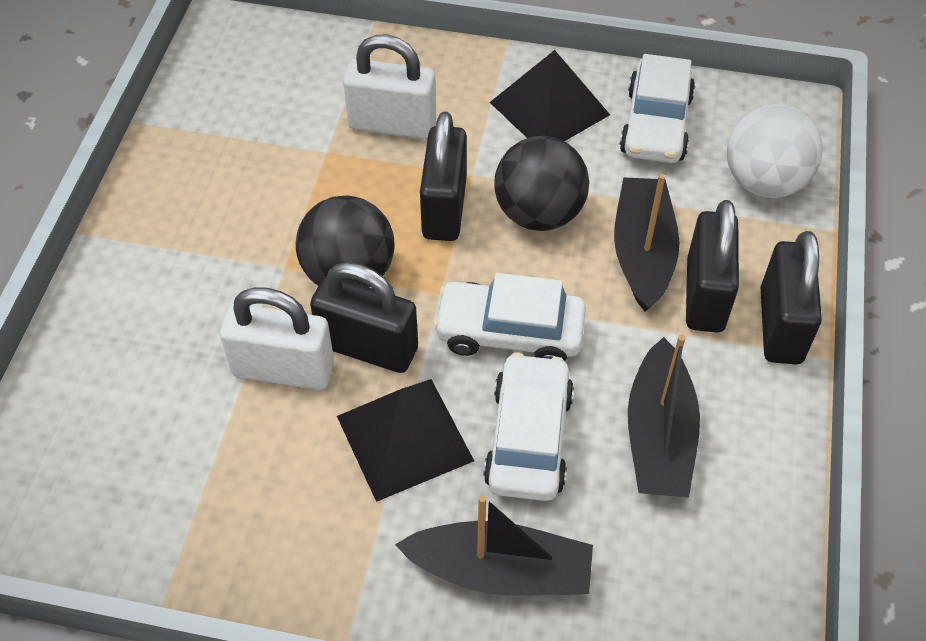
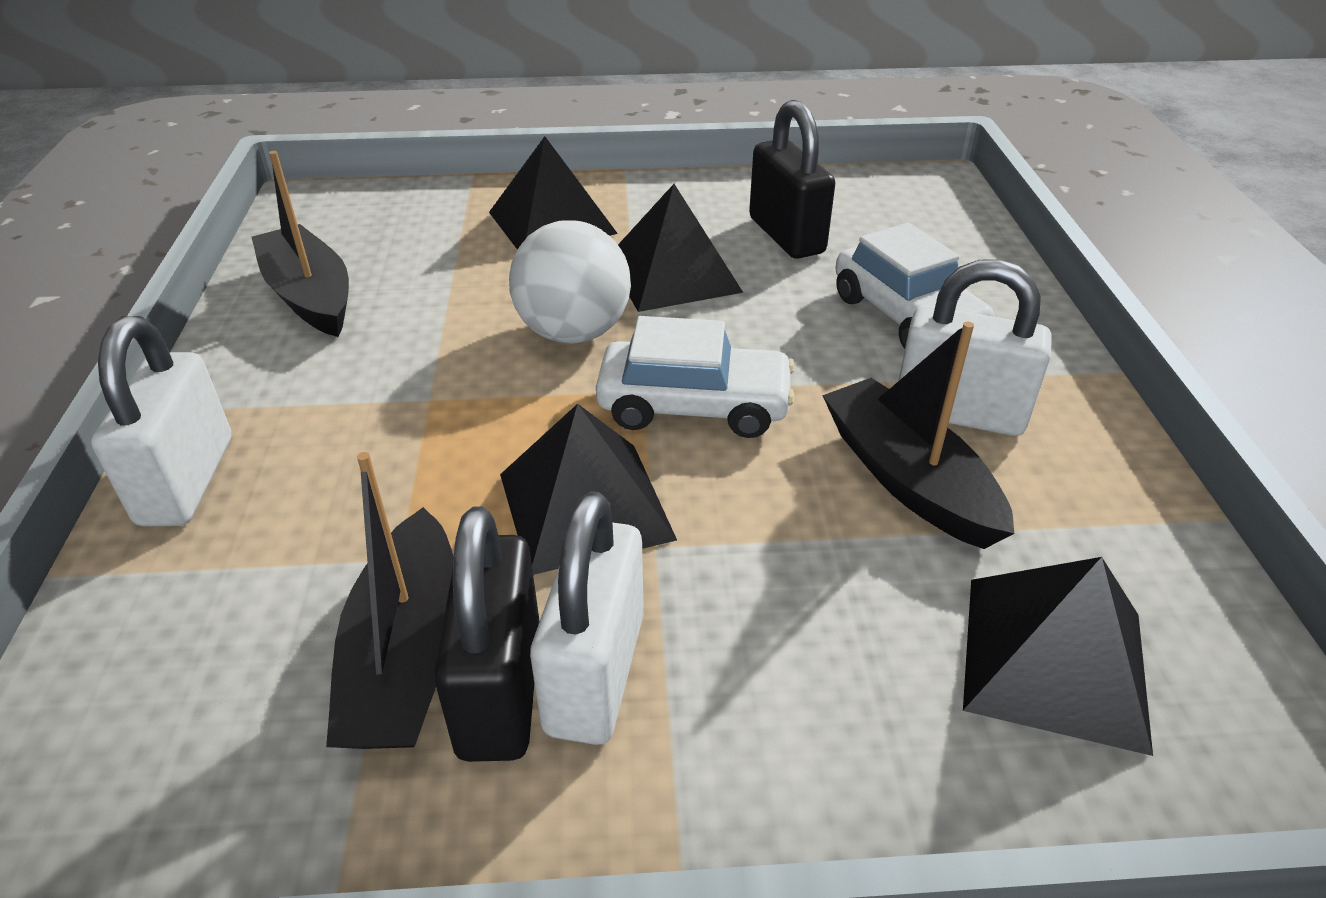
black ball: [296,195,395,287] [494,136,589,231] = 2 -> none = 0
black padlock: [310,262,418,373] [420,112,467,241] [686,200,739,333] [761,231,822,364] = 4 -> [434,506,540,762] [749,100,835,259] = 2
black pyramid: [337,379,474,502] [490,50,610,141] = 2 -> [489,136,618,250] [500,404,677,575] [618,184,743,312] [963,557,1153,756] = 4
white car: [433,273,586,361] [483,352,574,501] [619,54,695,163] = 3 -> [596,316,795,438] [835,223,995,349] = 2
white padlock: [220,287,334,390] [343,35,436,139] = 2 -> [91,316,231,526] [530,491,644,745] [898,259,1052,436] = 3

